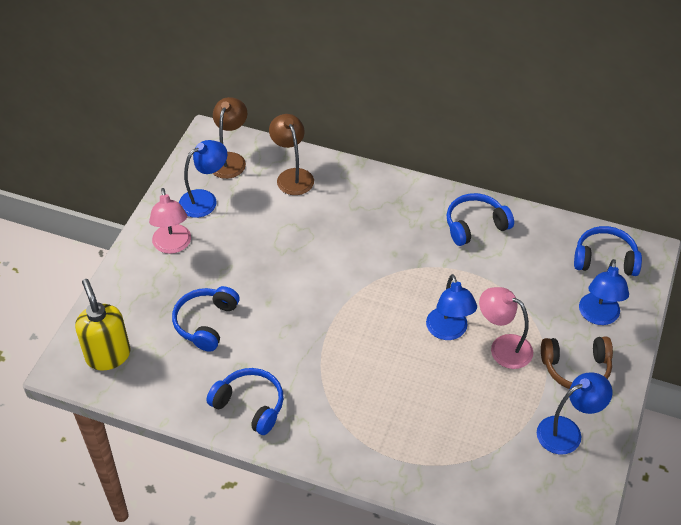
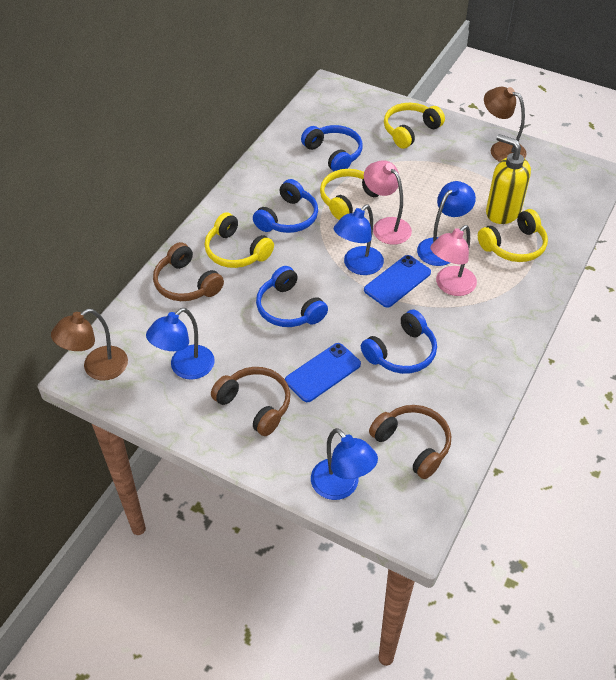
blue phone: none = 0 -> [285,343,361,402] [364,255,431,308] = 2
brown headphones: [541,337,613,389] = 1 -> [153,242,224,301] [211,367,290,436] [369,405,451,479] = 3
yellow headphones: none = 0 -> [205,212,274,268] [320,169,379,220] [384,103,445,149] [478,209,548,262] = 4

